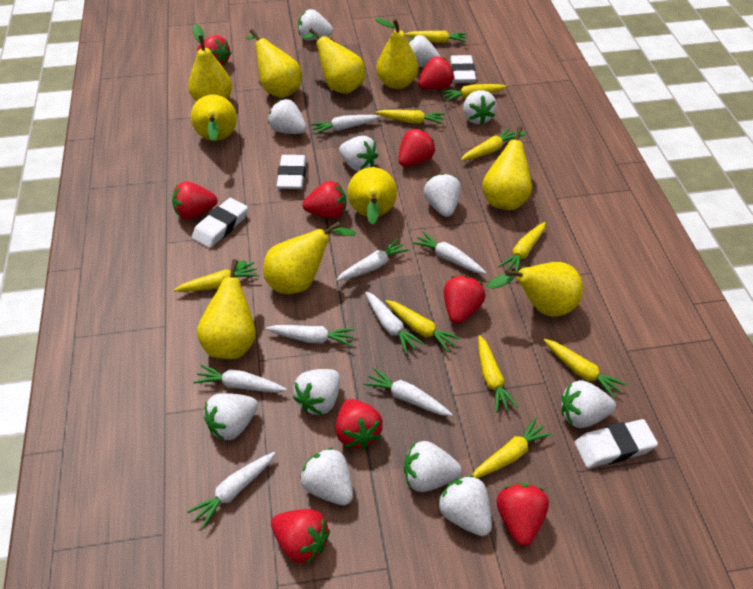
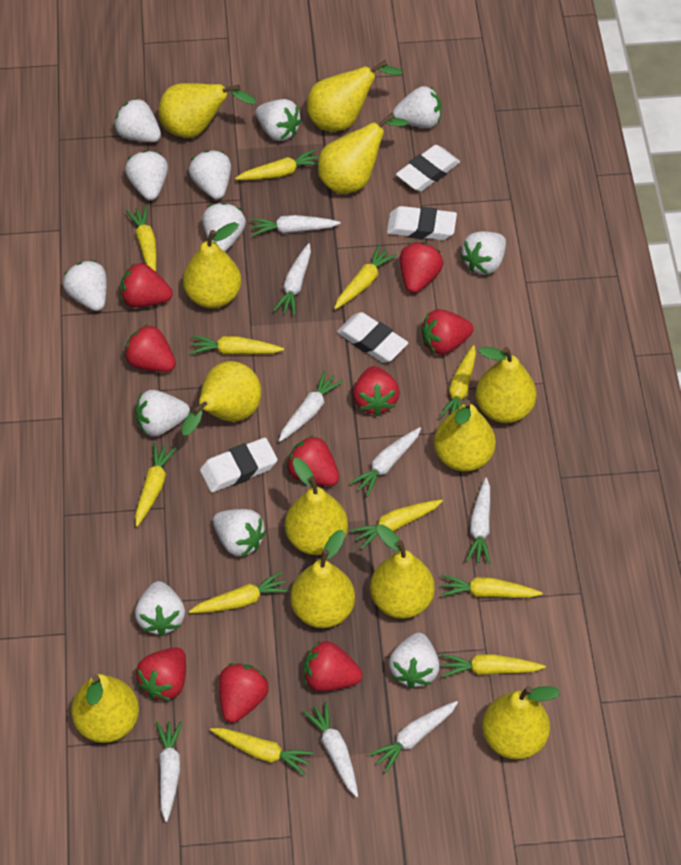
yellow carrot: [174,262,259,292] [376,110,445,124] [385,300,461,352] [405,31,467,43] [441,84,507,102] [461,128,520,161] [473,417,553,478] [478,335,519,413] [498,222,546,272] [544,339,627,399] = 10 -> [126,206,157,272] [135,443,177,527] [189,571,290,613] [190,335,284,355] [210,728,314,775] [235,149,319,180] [334,245,397,309] [350,500,443,549] [439,345,476,418] [440,574,542,598] [441,654,546,677] = 11
yellow pear: [188,24,232,101] [191,94,237,141] [197,259,256,359] [246,29,302,98] [263,222,356,294] [303,28,365,94] [347,167,397,225] [375,18,418,89] [482,126,532,210] [487,262,583,317] = 10 -> [71,674,139,743] [158,83,257,138] [181,361,261,435] [183,222,241,308] [285,458,348,555] [290,530,355,628] [307,60,403,131] [318,113,408,194] [370,524,435,619] [434,400,496,472] [476,347,537,423] [482,686,560,760] = 12

